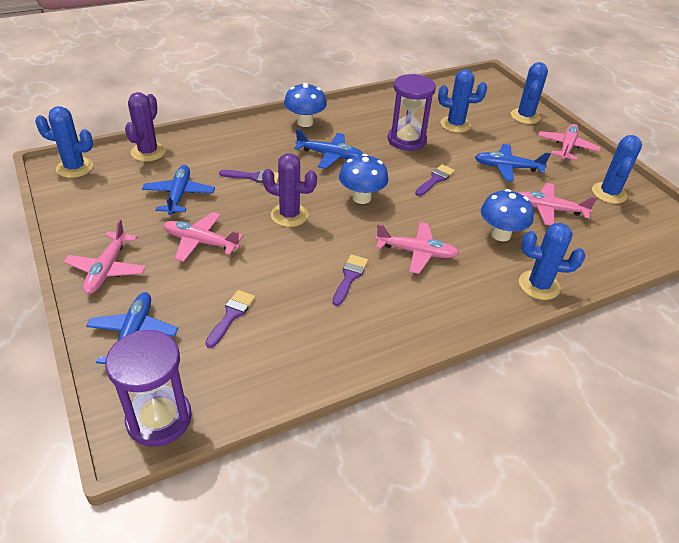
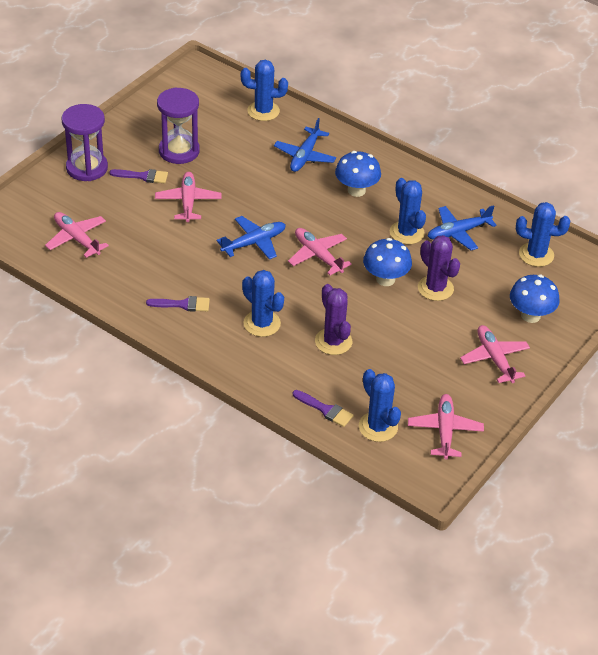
blue plane: [86,292,178,364] [142,165,215,215] [294,129,363,169] [475,144,551,182] = 4 -> [217,216,286,260] [274,118,336,172] [428,205,497,250] = 3
purple brush: [205,290,255,348] [219,170,279,184] [332,255,368,306] [415,164,455,196] = 4 -> [109,169,168,183] [146,296,210,312] [293,390,354,427] = 3

